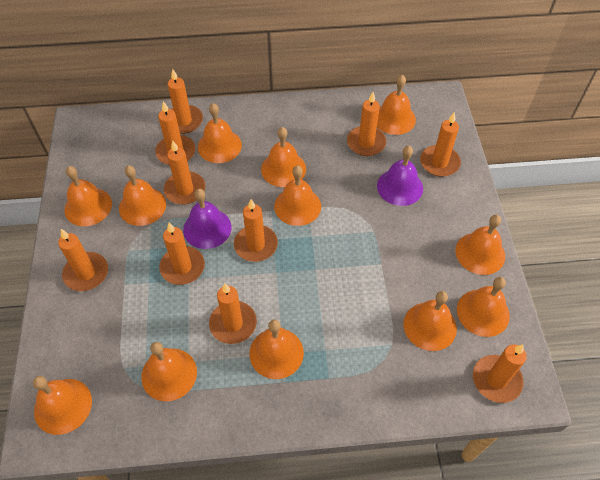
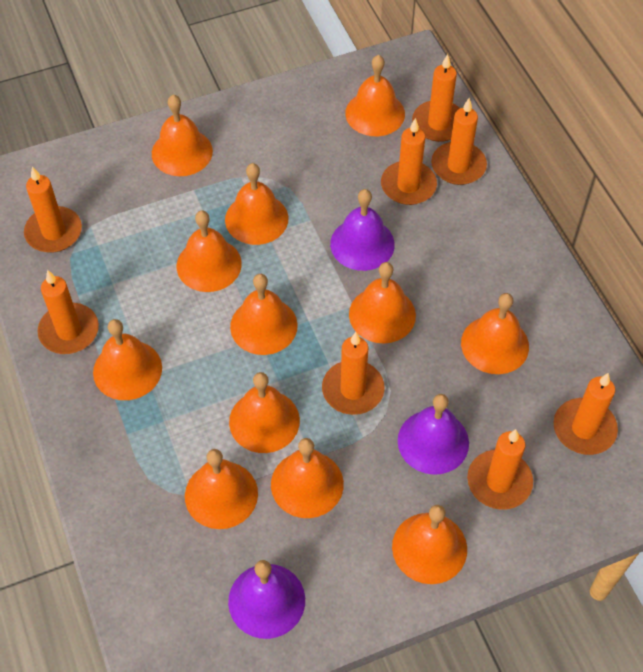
orange candle: [58,229,108,291] [155,101,195,165] [159,223,205,285] [164,141,205,204] [168,69,203,134] [209,283,257,344] [234,199,278,262] [347,92,386,156] [420,112,461,177] [473,344,527,403] = 10 -> [24,166,82,253] [38,270,99,354] [322,332,385,415] [381,118,437,205] [412,54,460,142] [431,98,487,185] [467,429,533,510] [554,373,618,455] = 8
purple bell: [183,189,231,249] [377,146,423,206] = 2 -> [228,560,305,639] [330,189,395,271] [398,394,469,475] = 3

